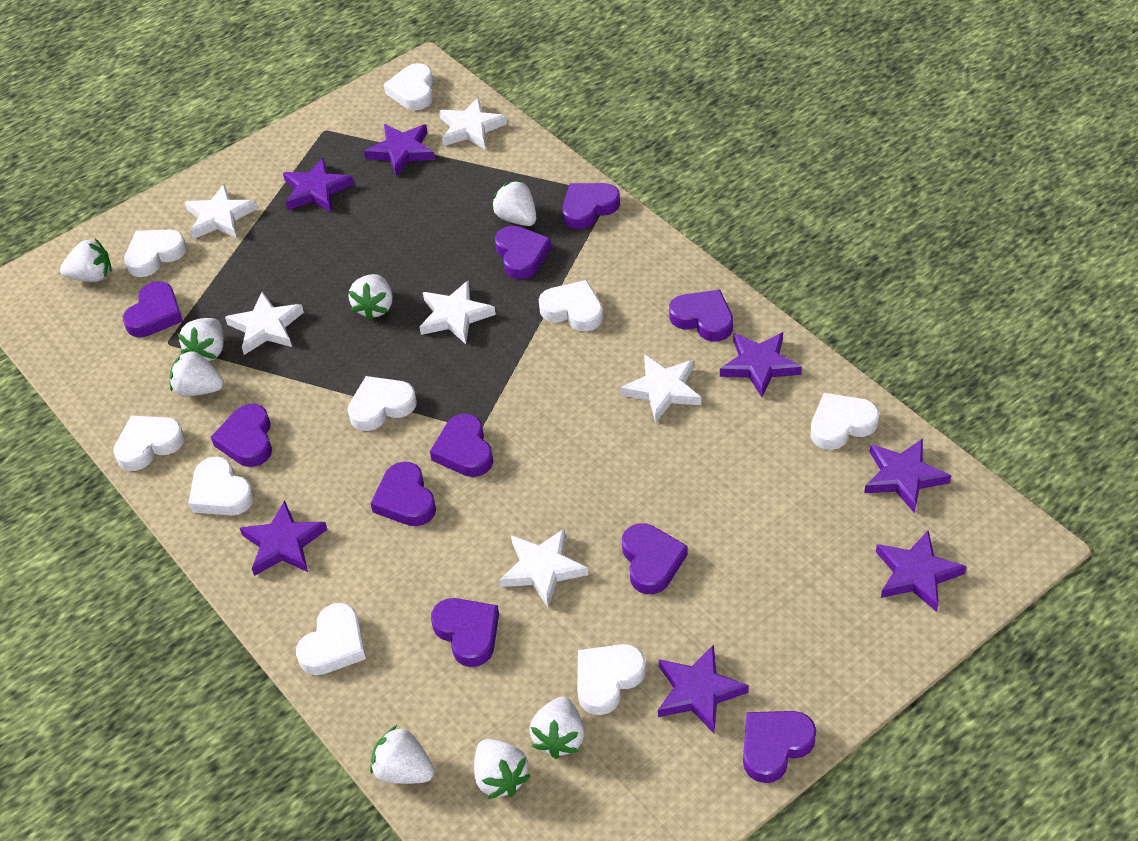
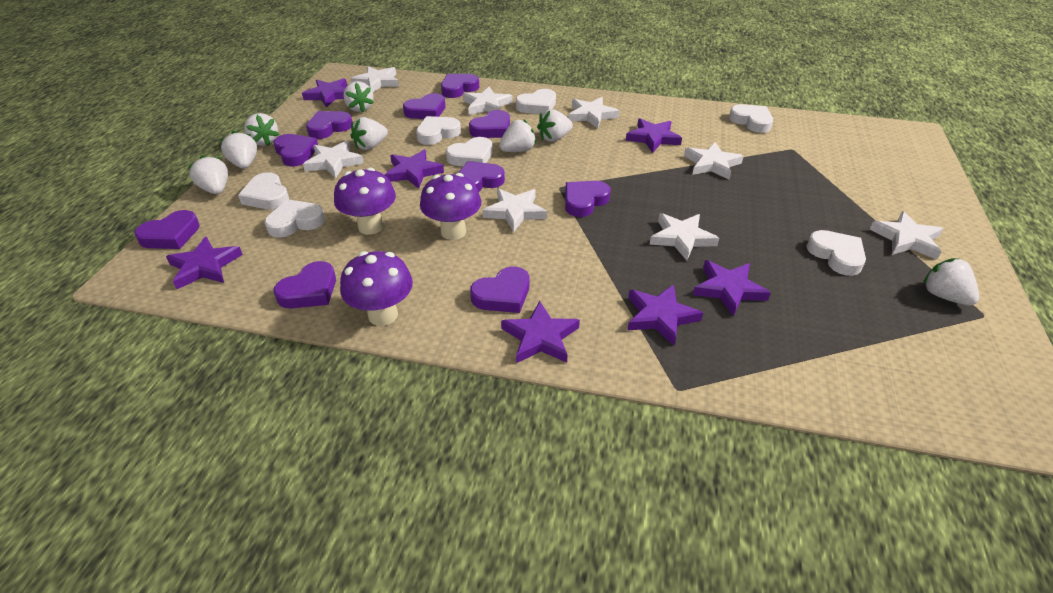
purple mushroom: none = 0 -> [334,168,396,235] [340,251,413,326] [420,173,481,240] = 3
white heart: [113,416,185,471] [124,229,187,277] [188,456,254,516] [296,603,366,675] [347,376,417,431] [384,63,433,110] [539,280,603,331] [577,644,646,715] [810,393,879,450] = 9 -> [238,172,289,210] [265,199,325,238] [416,116,461,145] [446,137,493,166] [516,89,556,114] [729,104,773,133] [806,230,866,276] = 7
white star: [184,184,258,239] [225,292,304,355] [420,281,496,344] [439,98,507,149] [499,528,588,607] [620,354,701,423] = 6 -> [303,141,364,178] [351,66,399,92] [463,87,513,115] [482,189,547,232] [568,97,620,128] [650,213,719,260] [684,142,744,180] [869,211,943,260] = 8

